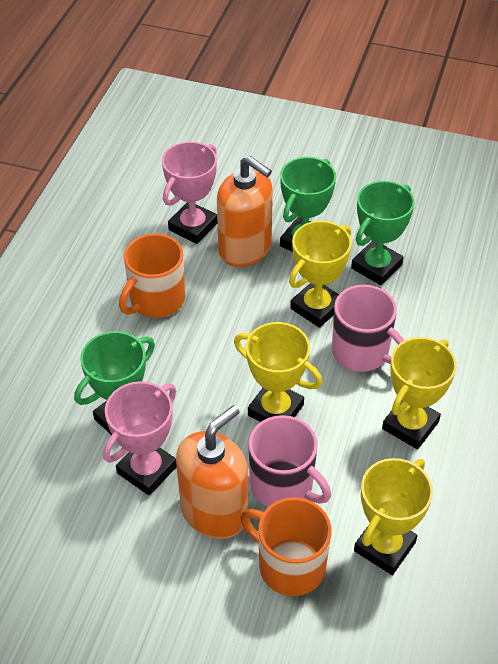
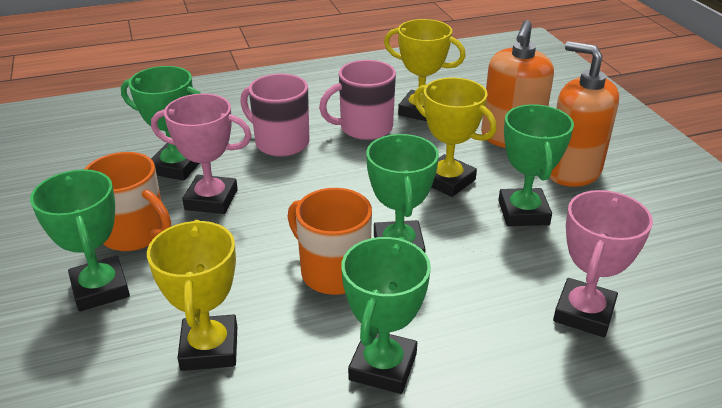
green trophy: [74,331,155,435] [280,157,336,252] [351,181,415,285] = 3 -> [30,169,130,312] [121,66,201,181] [341,237,431,394] [366,134,439,252] [498,104,574,226] = 5
yellow trophy: [234,322,322,422] [289,221,352,328] [354,458,433,575] [382,337,457,449] = 4 -> [147,220,237,371] [384,19,466,121] [414,78,497,197] = 3

